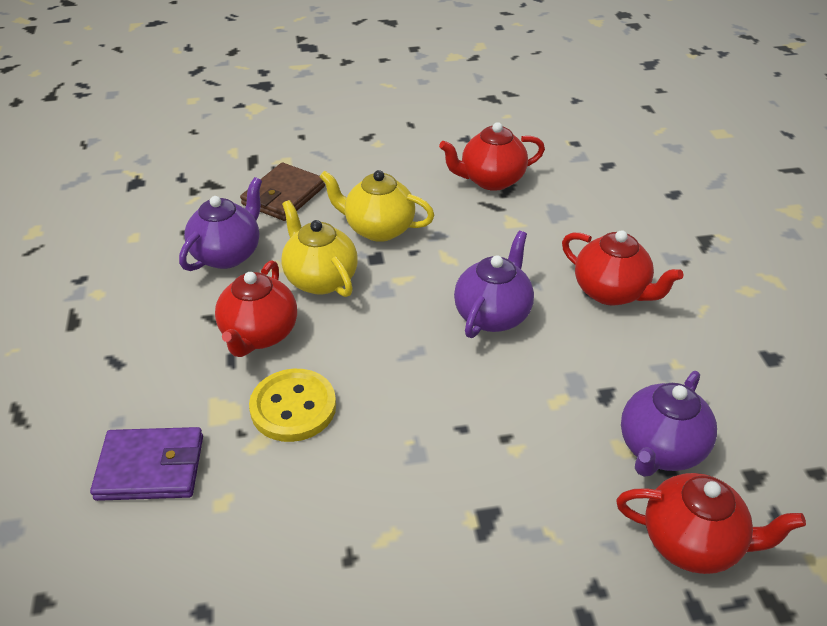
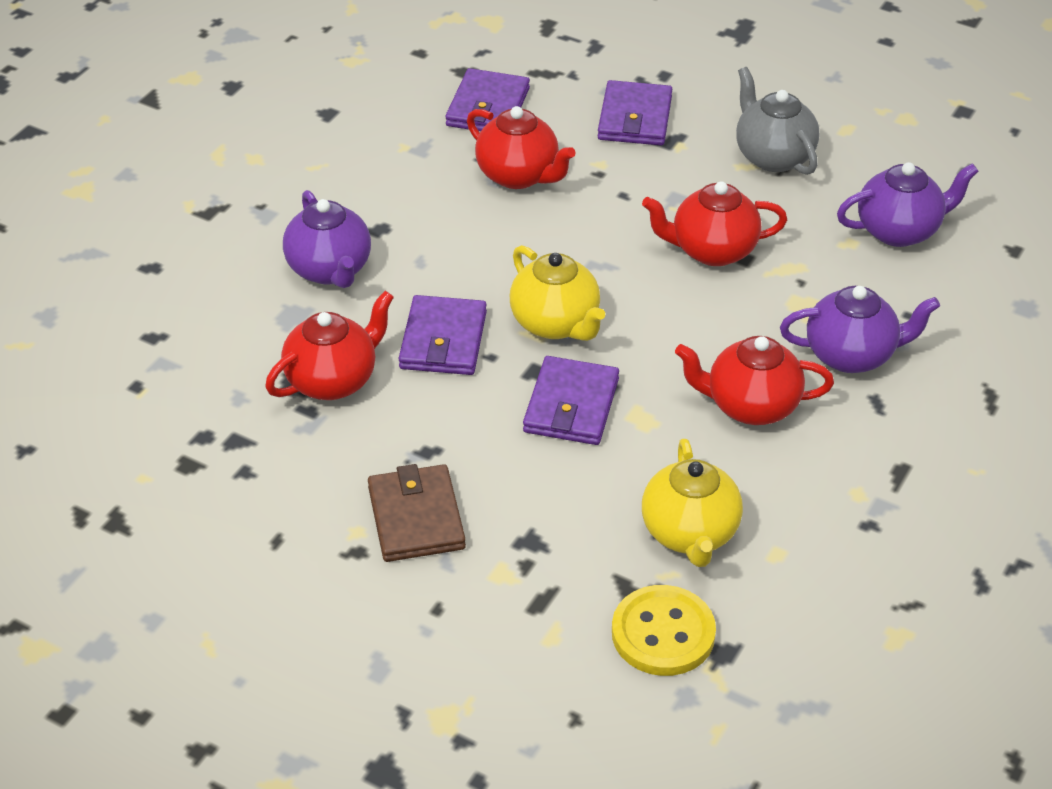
grey teapot: none = 0 -> [736,67,819,175] = 1
purple wallet: [90,427,203,501] = 1 -> [399,295,487,375] [445,68,530,131] [523,356,619,445] [598,80,672,146] = 4

